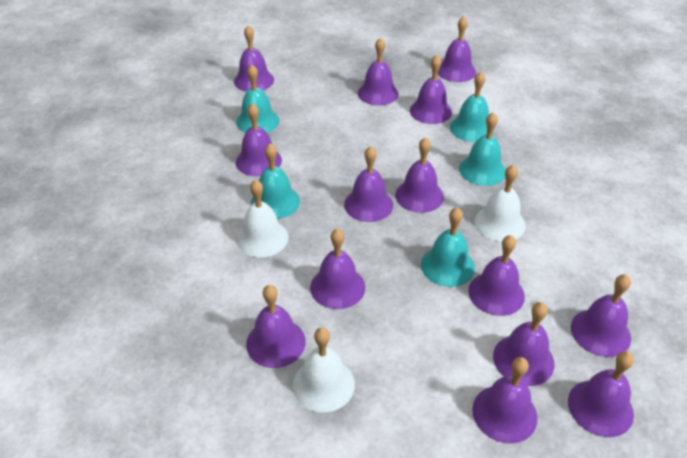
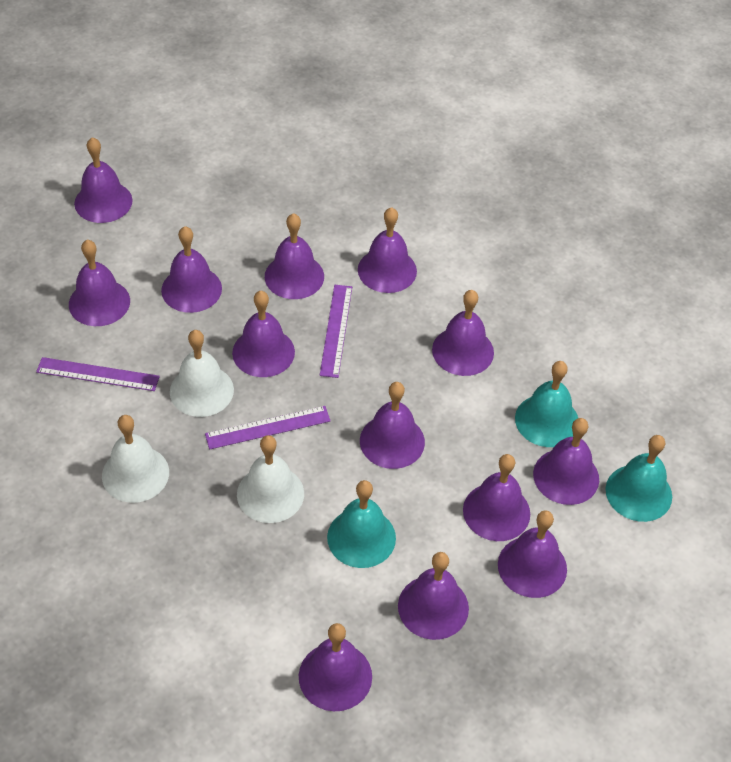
purple bell: [234,25,274,92] [236,103,282,176] [246,285,306,368] [310,229,365,309] [344,146,393,222] [358,37,399,105] [395,137,444,213] [410,55,452,124] [438,16,476,82] [468,235,525,316] [472,357,538,443] [493,302,554,386] [568,351,634,437] [571,274,631,357] = 14 -> [69,240,130,326] [74,137,133,223] [161,226,222,313] [232,291,295,377] [265,213,324,299] [299,623,372,711] [358,207,417,293] [360,382,425,469] [398,552,469,640] [432,290,494,376] [463,454,530,541] [498,510,567,598] [533,418,599,505] = 13
purple ruler: none = 0 -> [36,357,160,391] [205,406,331,449] [320,285,352,378] = 3
turquoise bell: [236,65,279,133] [251,144,300,219] [421,207,475,287] [450,72,494,142] [459,112,506,186] = 5 -> [327,480,396,568] [515,361,578,447] [606,435,672,522] = 3

